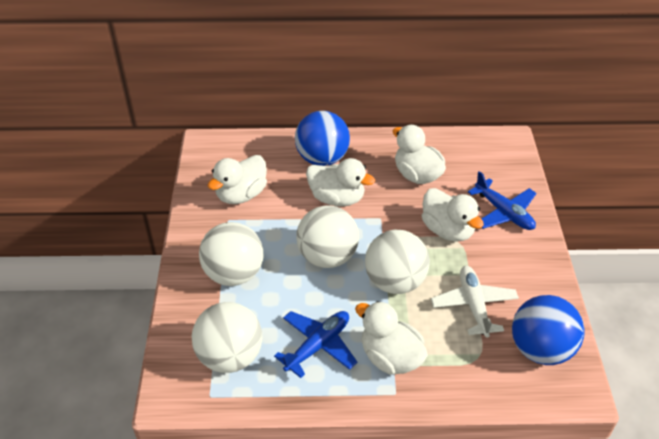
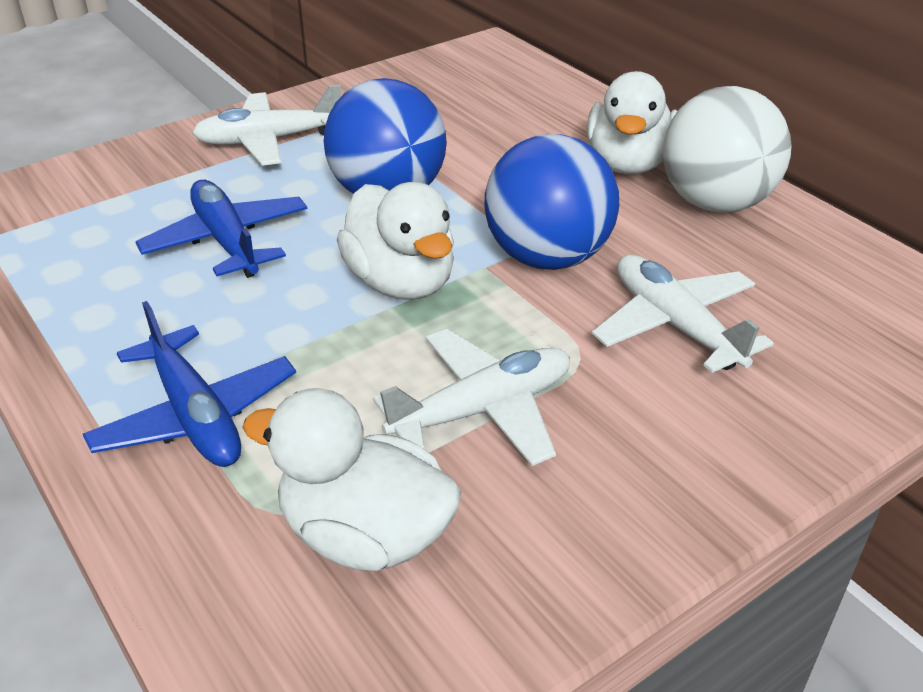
white ball: [192,302,263,373] [199,222,263,286] [296,205,359,268] [365,230,430,294] = 4 -> [663,86,792,213] = 1
white duck: [208,155,267,204] [306,158,375,207] [355,301,428,375] [392,125,446,184] [422,188,484,241] = 5 -> [242,388,461,571] [337,182,454,300] [587,71,677,174] = 3
white plane: [431,266,519,338] = 1 -> [192,85,341,166] [373,329,570,466] [592,254,774,373] = 3

